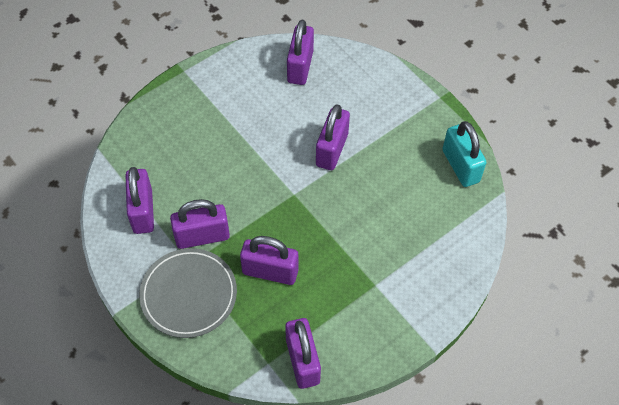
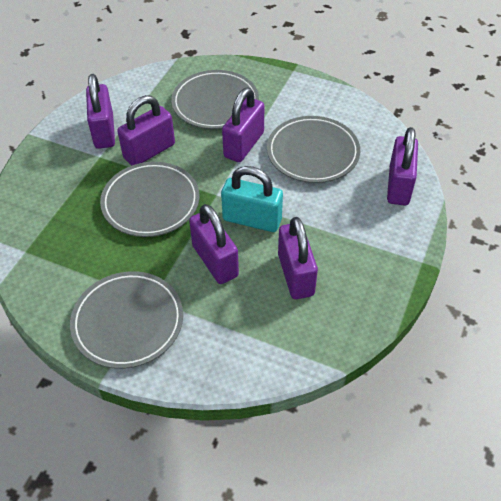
grey plate: [139,248,237,338] = 1 -> [70,271,183,369] [100,162,199,237] [171,70,259,129] [267,116,360,183] = 4

